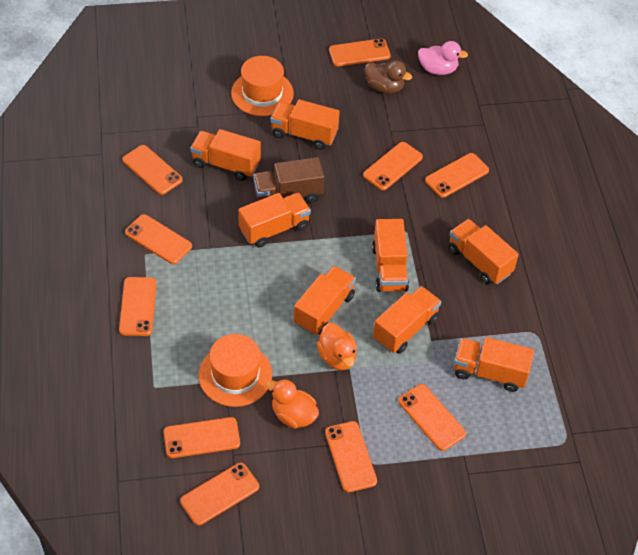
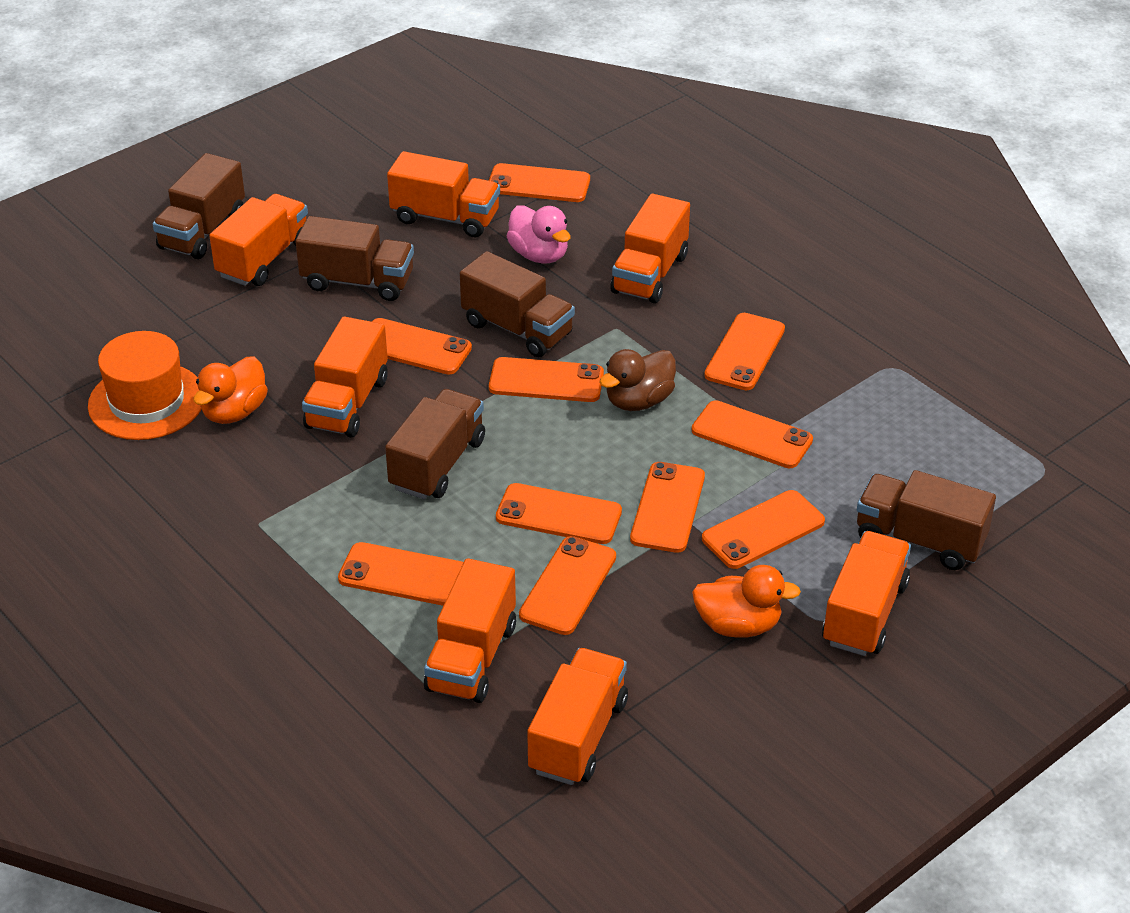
brown truck: [253,157,324,203] = 1 -> [153,153,245,259] [295,216,414,301] [385,389,485,499] [460,251,575,357] [857,470,996,570] = 5
orange hat: [199,334,272,407] [231,56,294,116] = 2 -> [88,331,202,440] = 1
orange truck: [190,129,261,181] [238,193,311,248] [270,99,340,150] [294,266,356,335] [372,219,409,292] [373,286,441,354] [448,219,519,284] [454,337,534,392] = 8 -> [209,194,308,286] [302,317,388,437] [387,151,500,237] [424,558,516,703] [527,648,628,785] [610,194,690,303] [822,531,911,656] = 7

